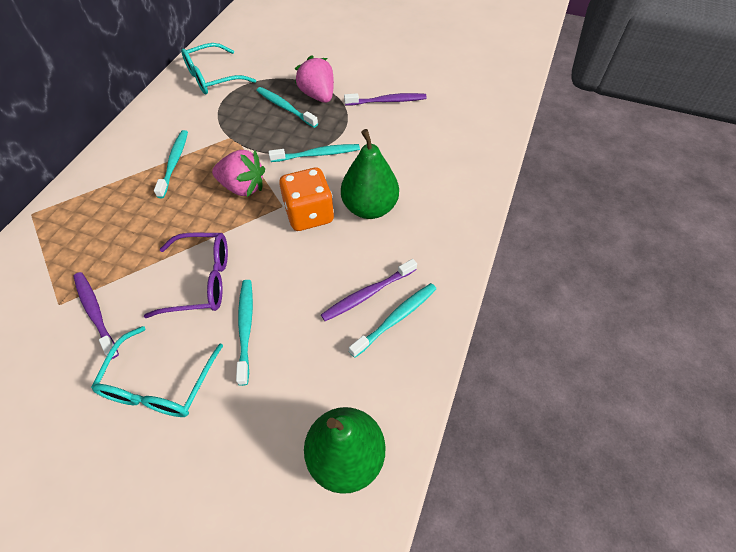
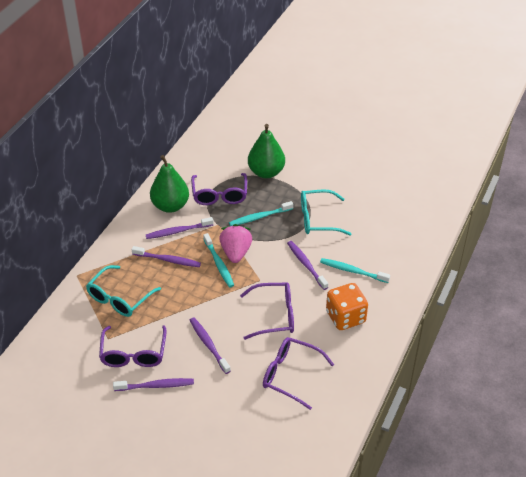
pink strawberry: [212,150,265,197] [295,55,334,103] = 2 -> [219,224,252,263] = 1
purple glasses: [144,233,228,318] = 1 -> [99,325,167,367] [191,173,247,205] [240,282,294,340] [263,337,334,410] = 4
purple toothbrush: [73,272,119,359] [321,259,417,321] [344,93,427,105] = 3 -> [113,378,194,391] [132,246,201,267] [146,217,214,239] [190,317,231,374] [287,241,328,290] = 5
turquoise toothbrush: [154,130,188,198] [236,280,253,386] [256,87,318,128] [268,144,360,162] [349,283,436,358] = 5 -> [203,233,234,288] [229,201,294,226] [320,258,390,283] = 3

